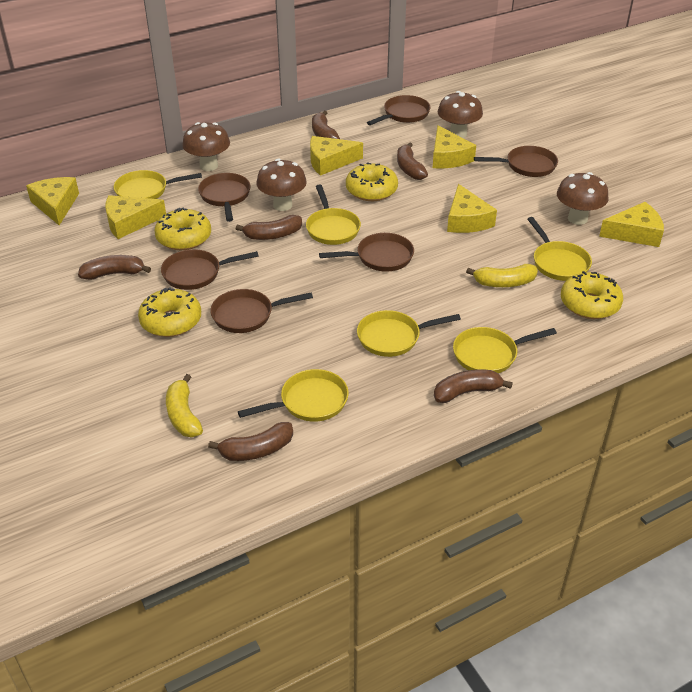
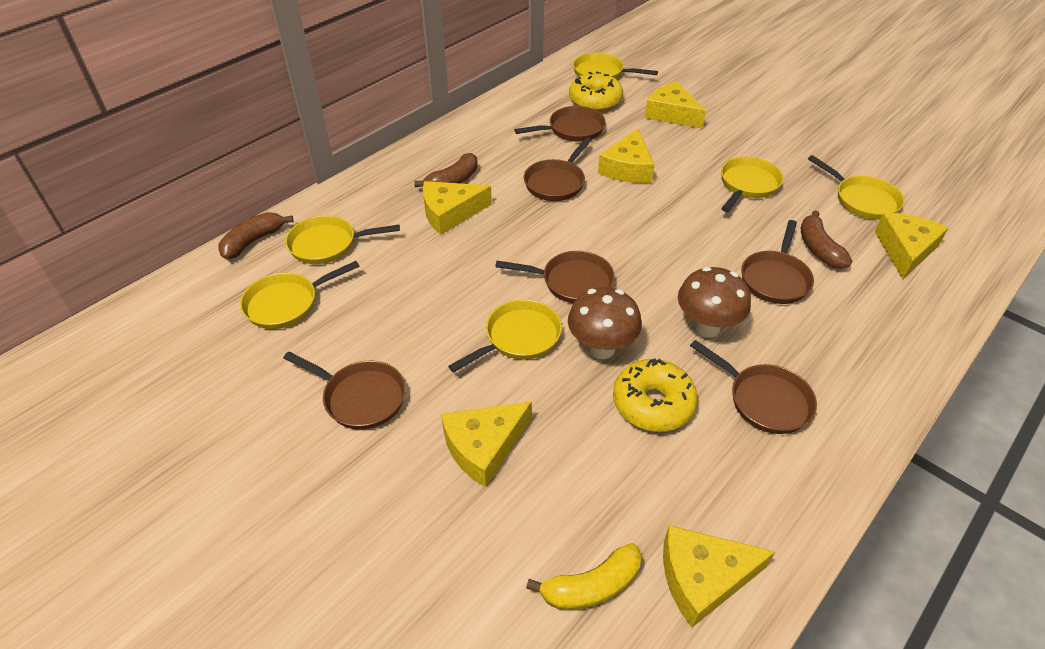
brown banana: [78,255,151,280] [208,422,293,461] [236,215,302,240] [312,111,340,139] [397,142,428,180] [434,370,513,403] = 6 -> [219,212,294,259] [414,153,478,187] [801,210,852,269] = 3
brown mushroom: [182,122,230,171] [256,159,307,211] [438,91,483,138] [557,172,609,225] = 4 -> [568,287,642,359] [678,267,751,338] = 2
yellow banana: [166,374,203,437] [466,264,538,287] = 2 -> [526,543,642,610] = 1
yellow donut: [138,287,201,337] [154,208,211,250] [346,162,398,201] [561,271,623,319] = 4 -> [569,72,623,111] [613,358,698,432] = 2

